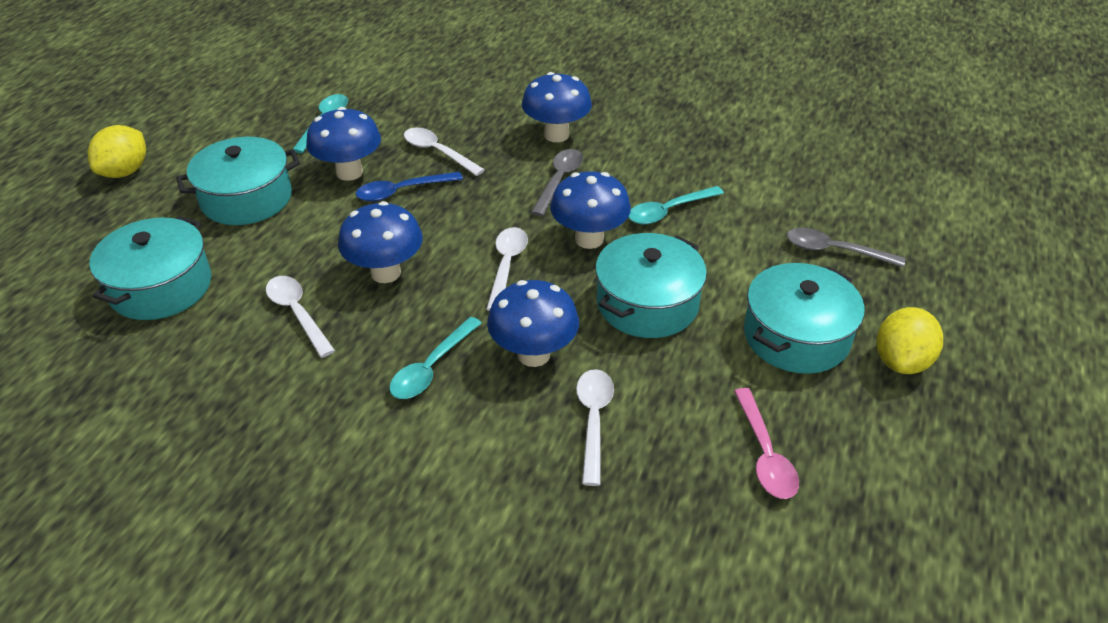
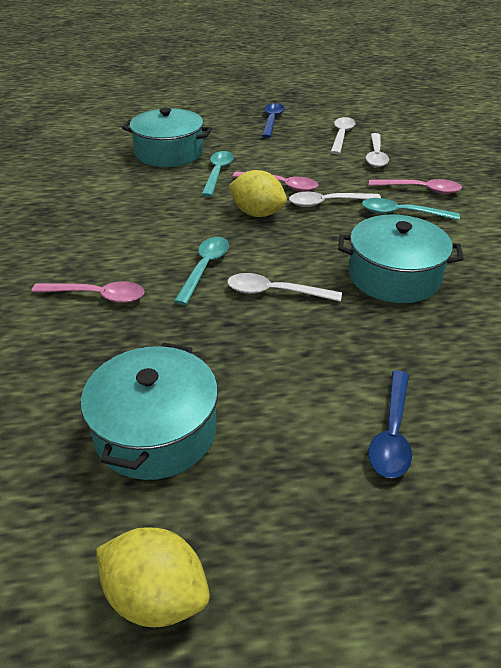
blue mushroom: [306,107,381,181] [338,201,423,283] [487,280,579,367] [522,72,592,142] [550,171,631,249] = 5 -> none = 0
blue spoon: [356,172,463,202] = 1 -> [262,103,285,138] [368,371,412,478] = 2
grey spoon: [531,149,583,216] [787,228,905,267] = 2 -> none = 0
pink spoon: [734,388,799,499] = 1 -> [31,281,145,303] [232,172,319,192] [369,179,462,194] = 3
turquoise pot: [89,216,211,320] [176,137,300,225] [595,233,707,338] [744,263,865,374] = 4 -> [81,343,218,480] [122,108,212,167] [338,215,464,303] = 3

